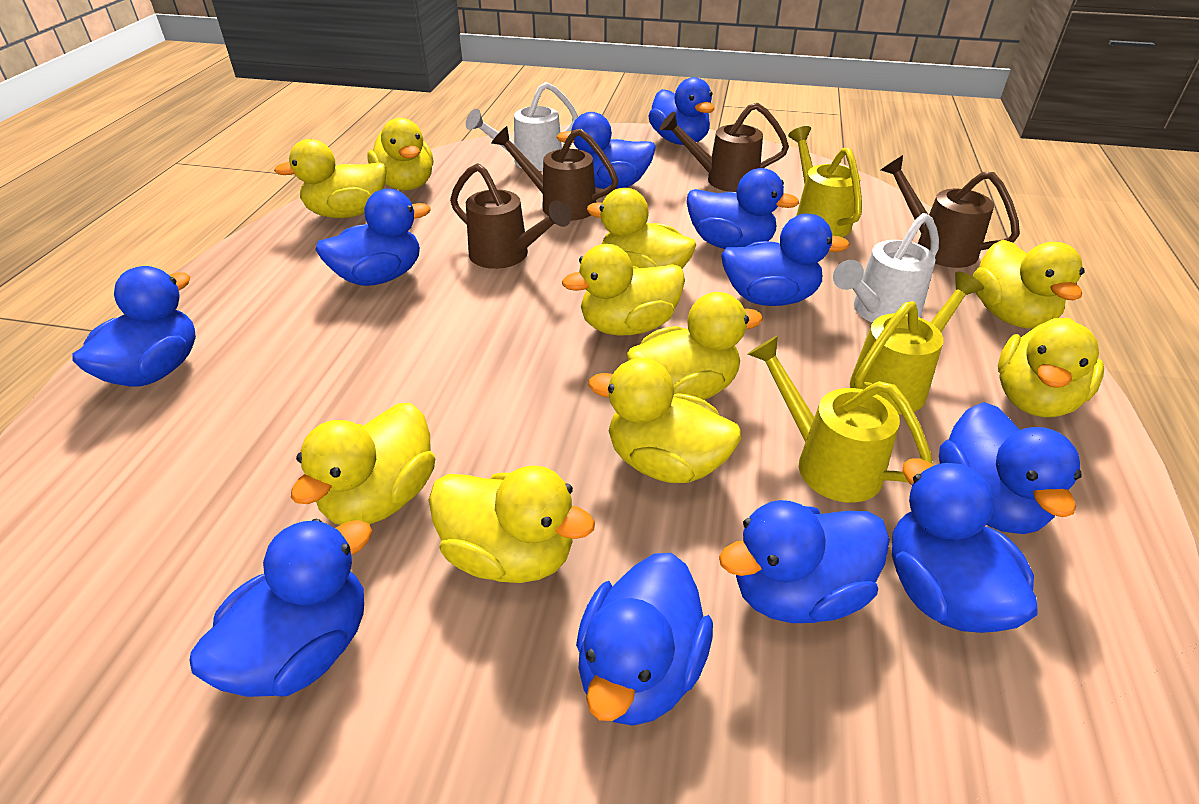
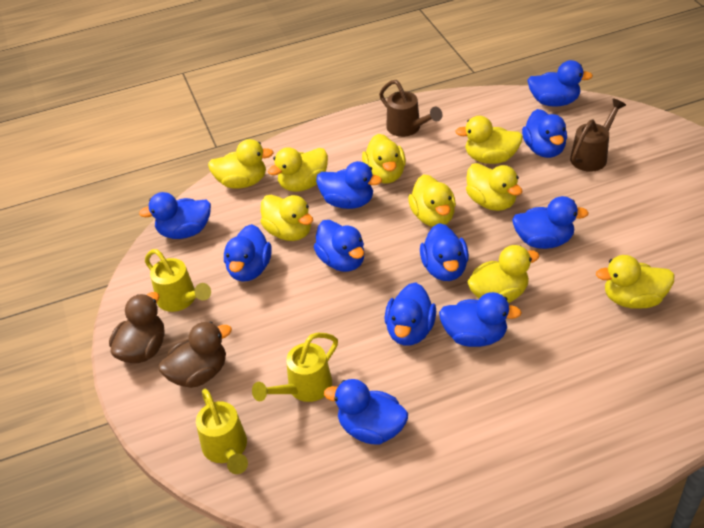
brown duck: none = 0 -> [109,292,164,363] [158,321,232,388] = 2
brown watering can: [450,163,571,269] [491,126,619,221] [660,103,789,192] [881,155,1020,268] = 4 -> [379,80,442,137] [570,99,626,172] = 2
white watering can: [466,82,578,171] [833,213,939,323] = 2 -> none = 0
yellow duck: [274,139,387,218] [291,403,435,525] [367,118,433,191] [429,466,595,583] [562,244,685,335] [587,188,696,269] [588,358,741,483] [626,292,763,400] [973,240,1085,329] [998,318,1104,417] = 10 -> [208,139,274,188] [261,195,313,241] [268,147,328,192] [362,134,406,183] [408,174,456,227] [455,116,523,164] [466,163,523,211] [467,245,539,303] [596,255,674,309] = 9

